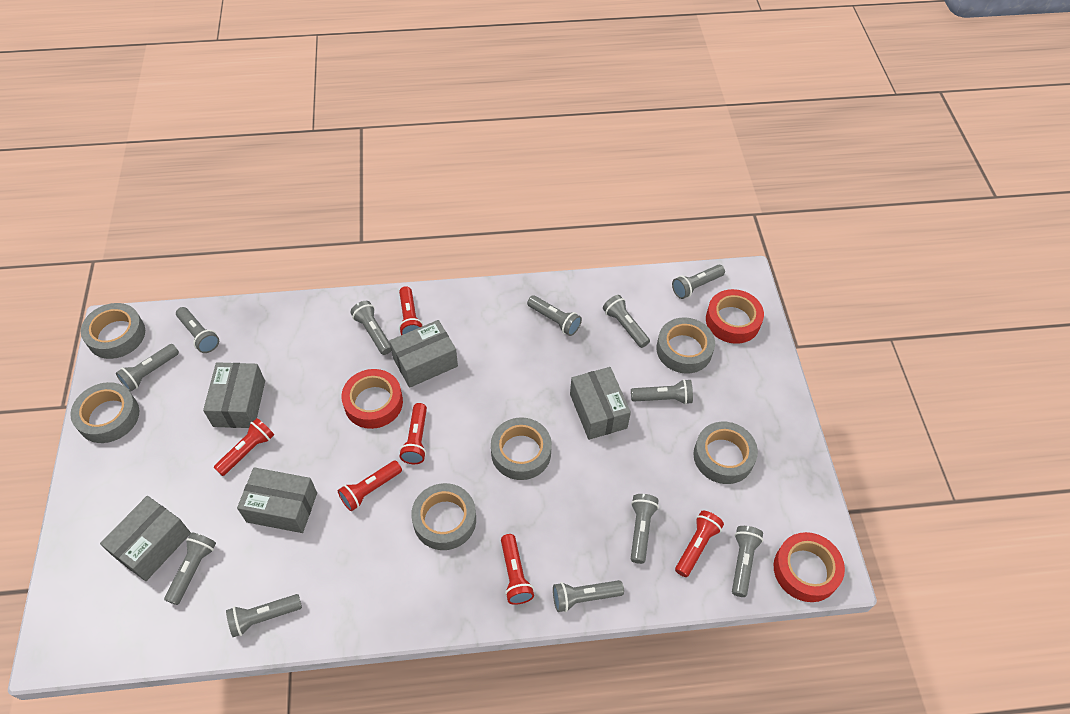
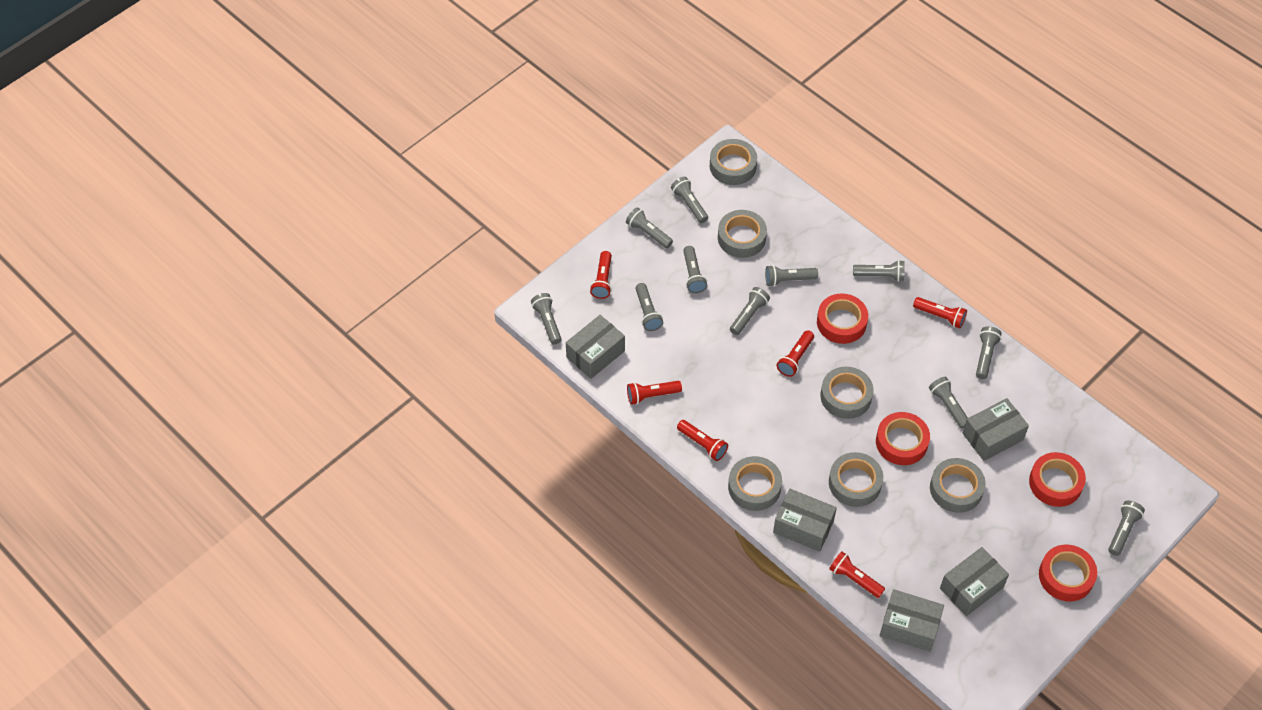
grey flashlight: [116,344,179,392] [164,532,216,605] [176,307,219,353] [226,594,302,637] [350,301,391,355] [527,295,582,336] [553,580,624,612] [603,295,650,348] [631,379,693,405] [631,494,659,564] [672,265,725,299] [732,526,763,597] = 12 -> [531,293,561,345] [626,207,673,248] [635,283,663,331] [671,177,708,223] [683,246,707,293] [730,287,770,335] [765,265,818,287] [853,260,905,282] [929,377,968,429] [976,326,1002,379] [1108,501,1145,556] = 11
red tape: [341,369,403,429] [706,289,764,344] [774,532,845,602] = 3 -> [817,294,868,344] [876,412,930,465] [1029,452,1086,507] [1039,545,1097,601] = 4

